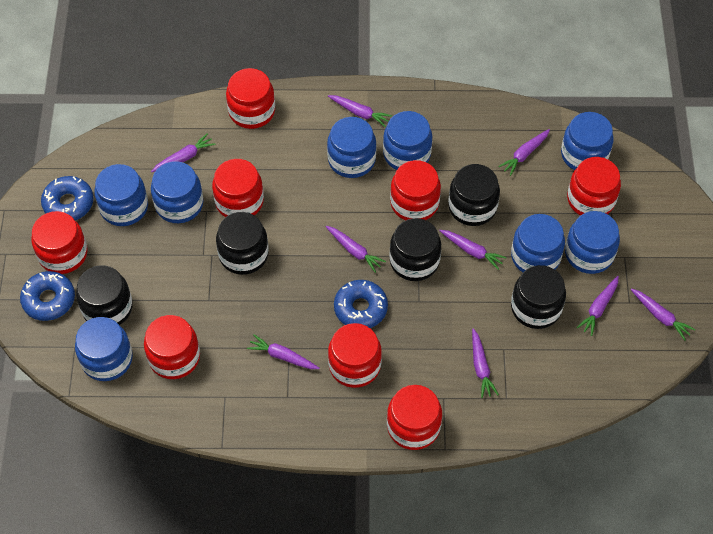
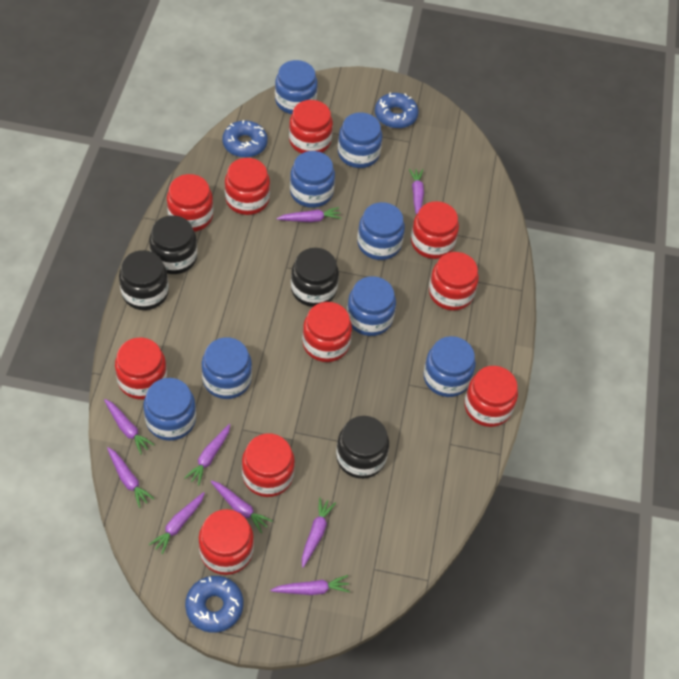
black jar: [76,265,133,325] [216,212,269,275] [389,218,441,281] [448,164,500,226] [511,265,566,329] = 5 -> [119,250,169,310] [149,215,197,274] [291,248,339,307] [336,416,389,479] = 4
red jar: [31,211,88,274] [144,315,200,379] [212,159,264,217] [226,68,275,129] [328,323,382,388] [387,385,442,450] [390,160,441,221] [567,157,621,216] = 8 -> [115,338,167,399] [167,174,213,232] [199,509,254,575] [225,158,270,215] [242,433,295,497] [289,100,333,154] [302,302,352,362] [411,201,459,259] [429,252,479,311] [464,366,518,427] = 10

